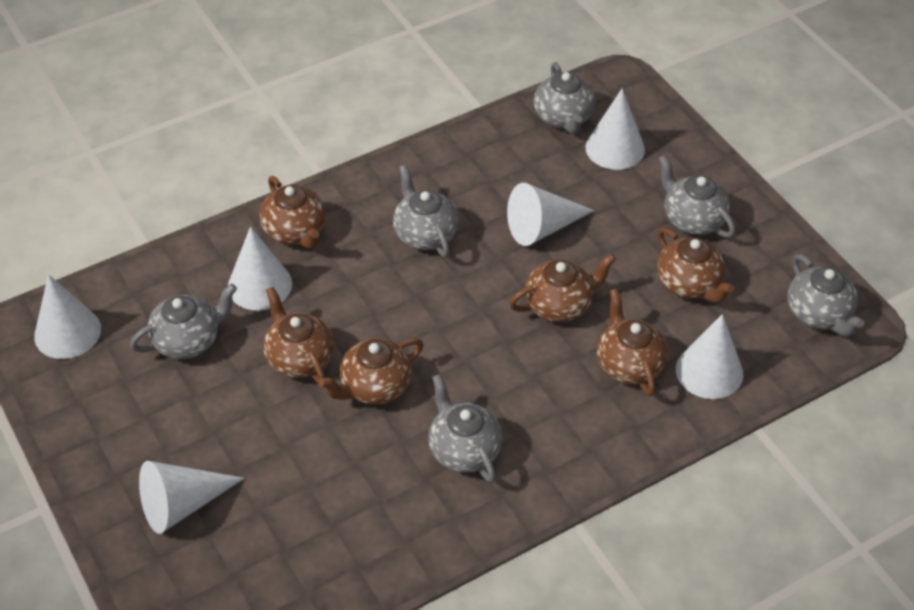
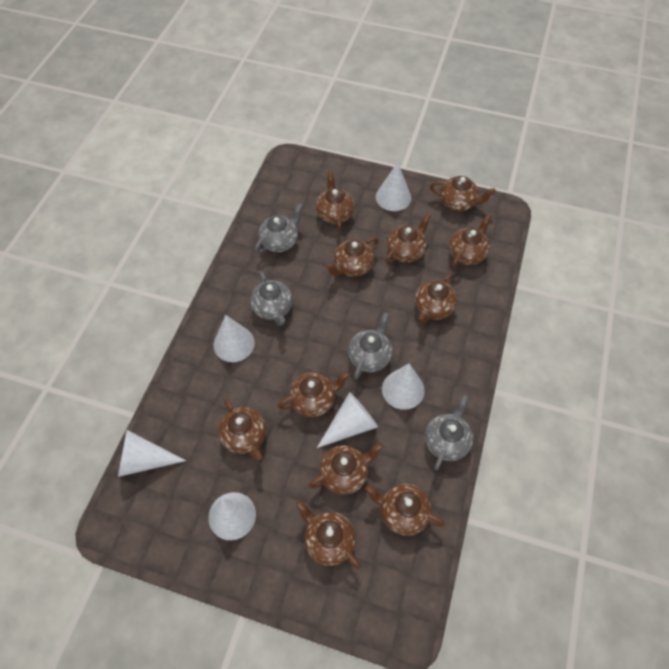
brown teapot: [260,176,326,249] [263,287,334,384] [318,338,424,405] [509,254,616,322] [597,289,668,396] [657,228,734,303] = 6 -> [218,399,266,460] [278,371,350,417] [296,500,361,569] [309,442,383,495] [316,171,354,230] [326,237,379,277] [365,484,445,536] [385,213,431,264] [415,273,457,324] [430,176,496,212] [449,214,491,268] = 11
grey teapot: [130,284,237,359] [393,165,459,257] [428,374,503,483] [534,62,595,134] [658,155,736,238] [787,254,864,337] = 6 -> [250,272,293,326] [255,204,303,253] [348,312,392,379] [425,395,473,470] = 4

